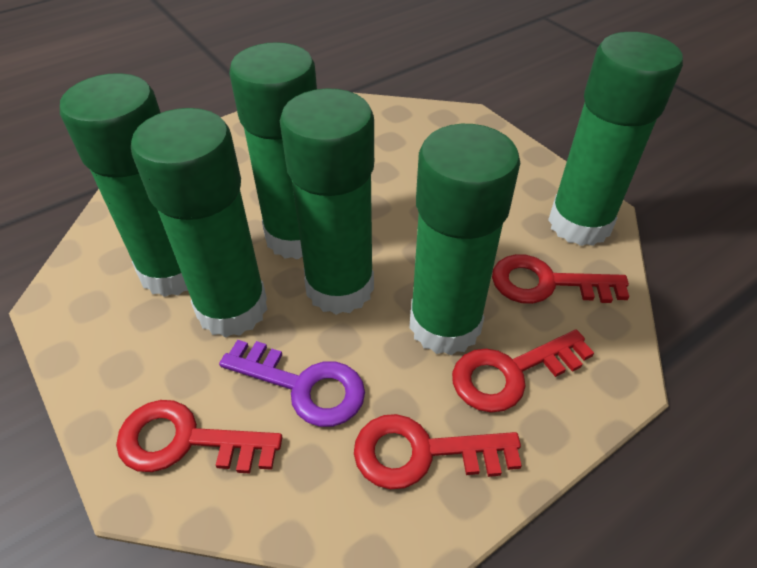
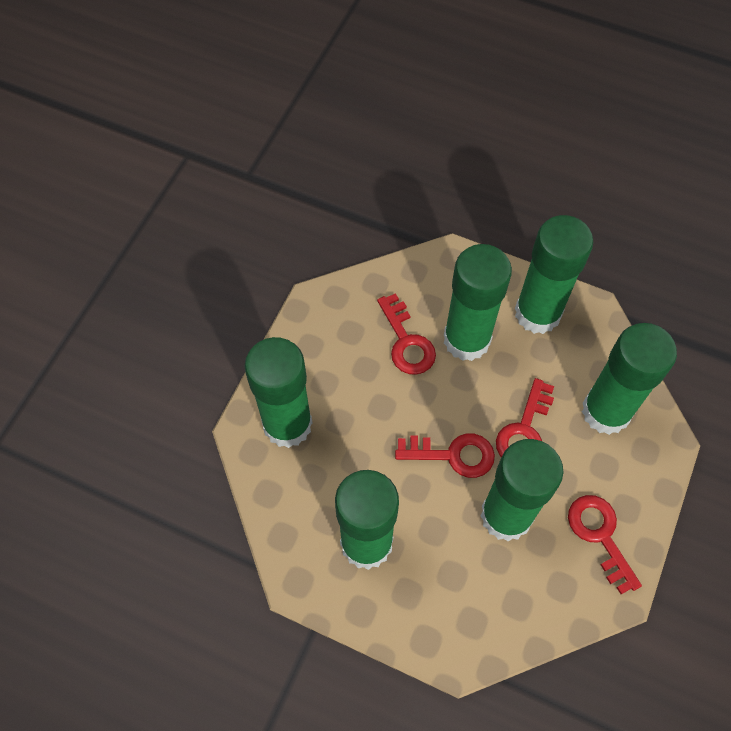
purple key: [219,340,365,427] = 1 -> none = 0

